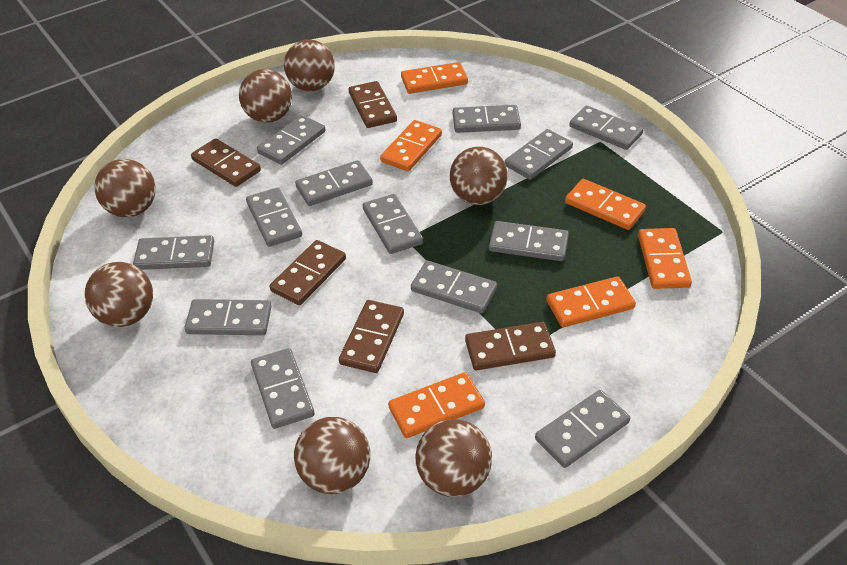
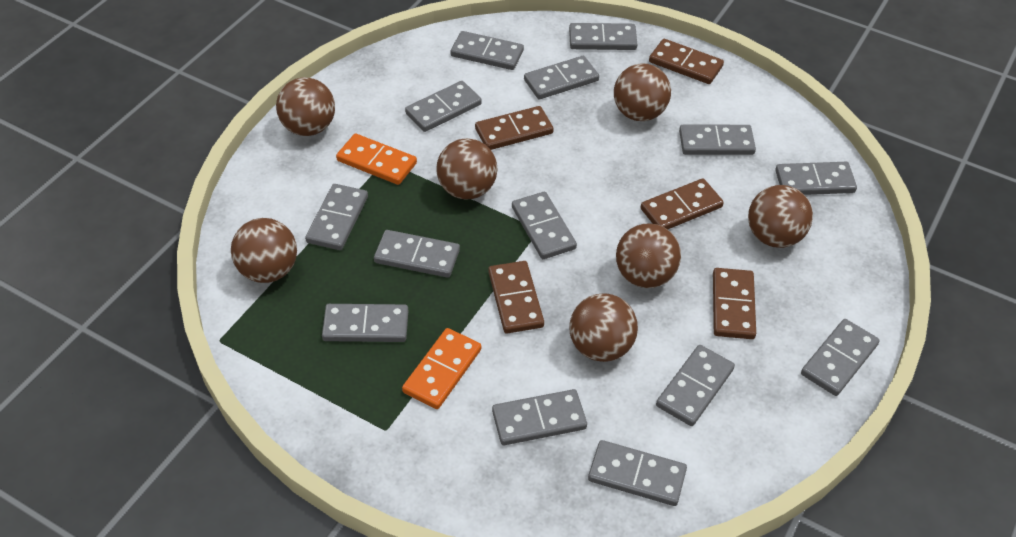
grey domino: [133,235,214,270] [184,299,272,335] [246,187,302,247] [251,348,315,429] [257,115,325,165] [295,160,373,206] [363,194,423,254] [411,261,497,313] [453,105,521,133] [489,221,569,261] [505,129,573,180] [535,390,630,468] [569,105,643,150] = 13 -> [305,184,368,250] [322,304,408,342] [374,230,460,278] [405,81,482,132] [450,31,524,70] [492,389,587,445] [512,192,577,259] [524,56,599,99] [569,23,637,50] [588,440,687,506] [656,345,735,426] [679,125,756,155] [775,162,857,195] [801,319,880,396] = 14
orange domino: [380,120,442,171] [388,372,485,438] [401,62,468,94] [547,276,636,327] [565,179,646,230] [638,228,692,289] = 6 -> [336,134,417,185] [402,328,481,409] = 2

